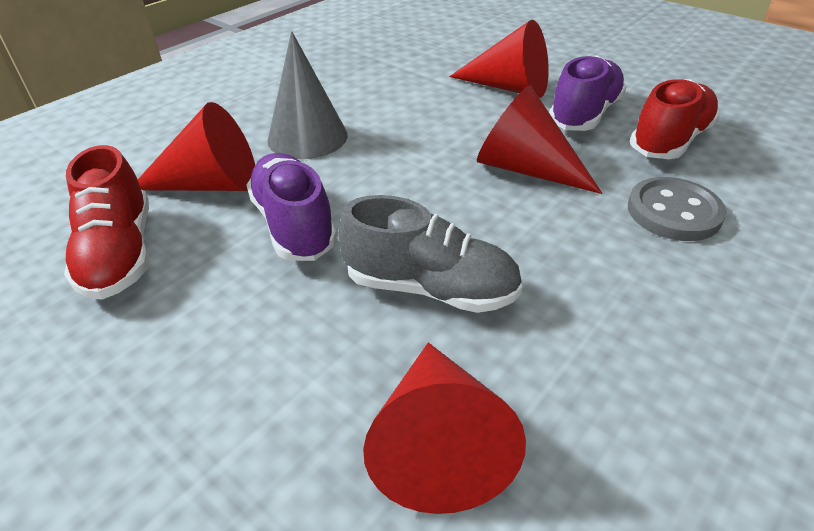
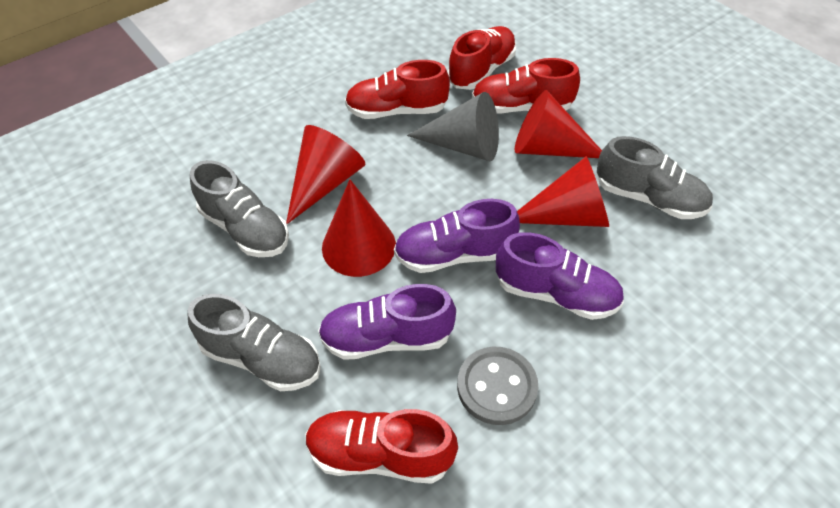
grey shoe: [338,195,523,313] = 1 -> [188,294,321,391] [190,160,289,257] [597,136,713,219] = 3
purple shoe: [246,153,337,261] [549,55,626,131] = 2 -> [318,284,456,360] [394,199,520,273] [496,232,624,320] = 3
red shoe: [64,145,149,299] [630,79,720,159] = 2 -> [305,409,458,484] [345,60,450,119] [448,26,517,90] [472,58,580,114] = 4

